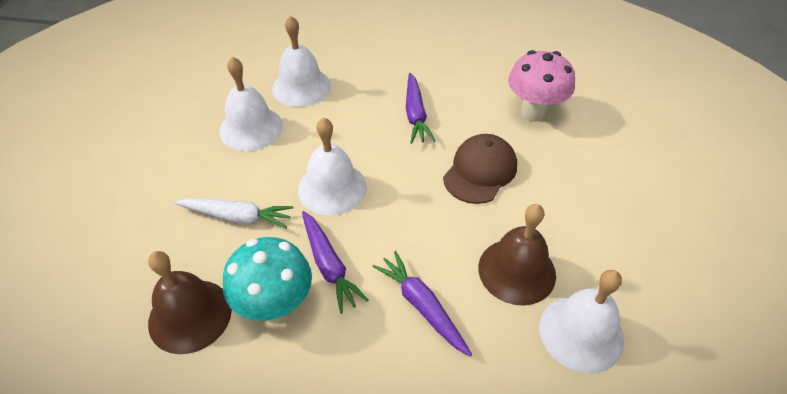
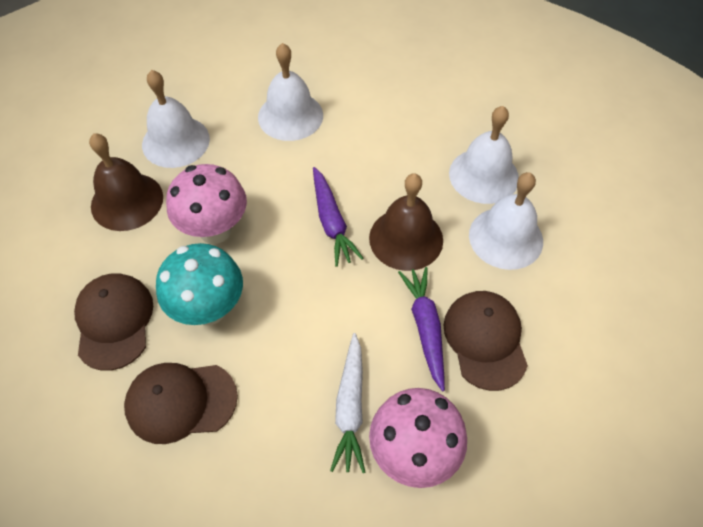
brown cap: [443,134,517,204] = 1 -> [74,273,153,371] [124,363,238,444] [444,291,528,391] = 3
pink mushroom: [508,50,575,122] = 1 -> [166,164,247,244] [369,388,467,488] = 2
purple carrot: [302,211,369,314] [372,251,472,356] [406,73,435,144] = 3 -> [313,167,363,267] [398,267,445,392] = 2

